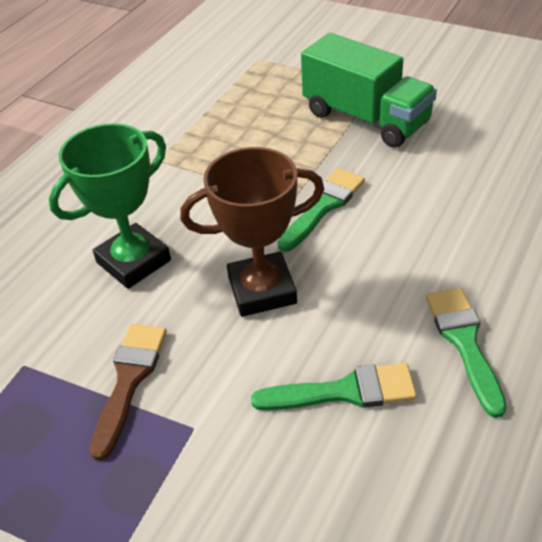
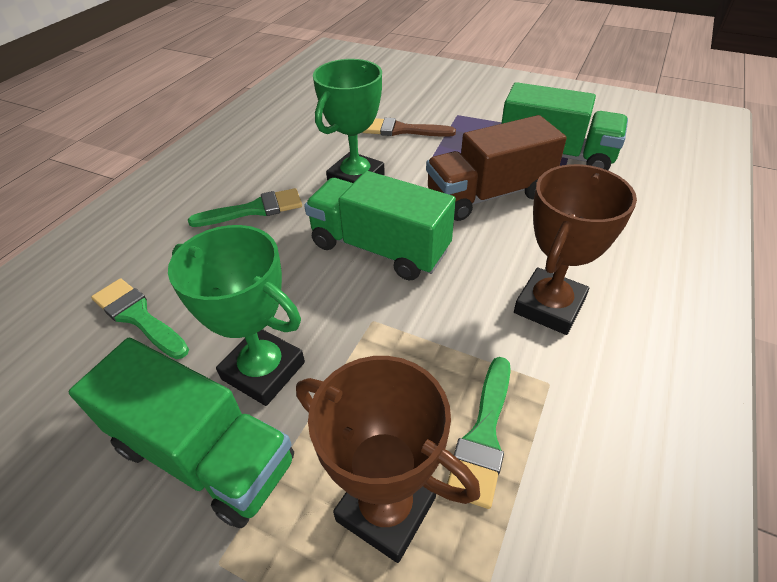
brown trophy: [180,147,324,317] = 1 -> [296,356,480,563] [514,164,637,335] = 2
brown truck: none = 0 -> [426,115,567,221] = 1
green trophy: [49,123,171,289] = 1 -> [168,225,305,406] [313,59,385,183] = 2
green truck: [301,33,437,148] = 1 -> [69,338,294,528] [304,171,456,281] [501,82,628,170] = 3

